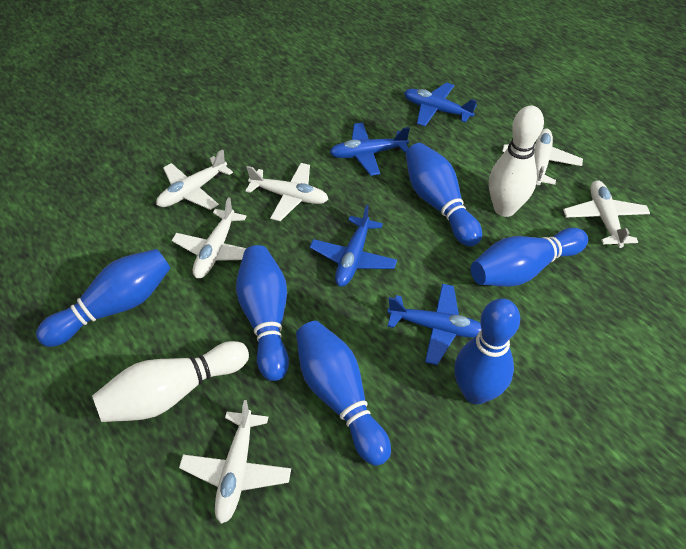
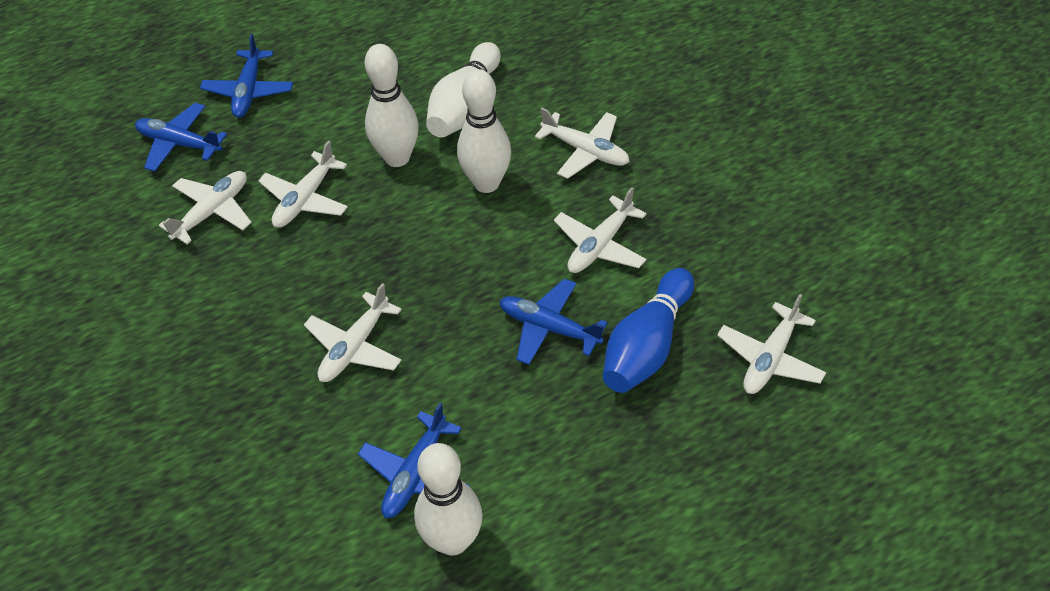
blue bowling pin: [36,249,171,347] [236,245,289,381] [296,321,391,466] [406,143,482,246] [454,298,520,404] [471,228,588,287] = 6 -> [603,268,694,393] = 1
white bowling pin: [92,341,249,422] [489,106,544,217] = 2 -> [365,44,419,167] [414,443,483,556] [426,42,501,138] [457,69,511,193] = 4

